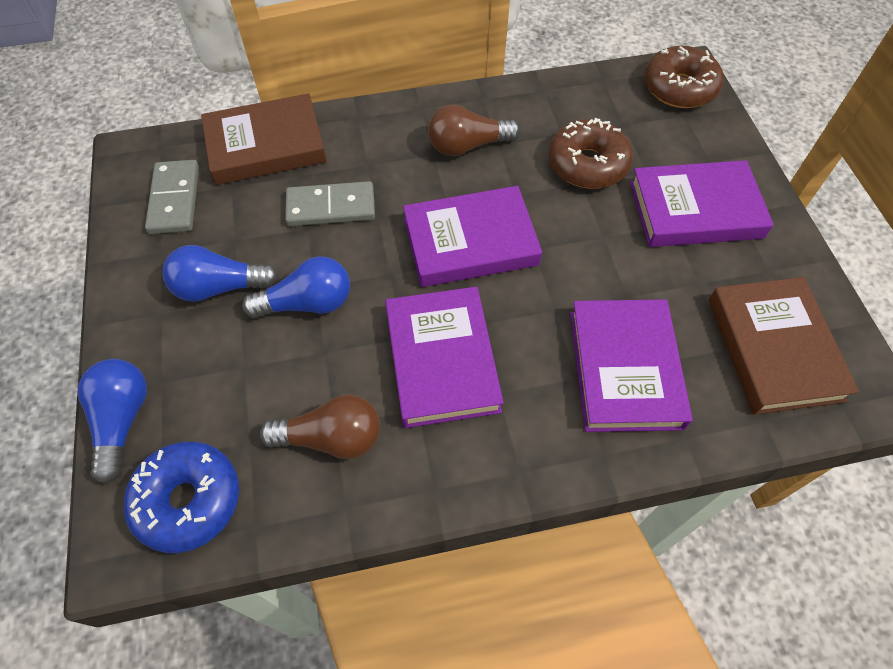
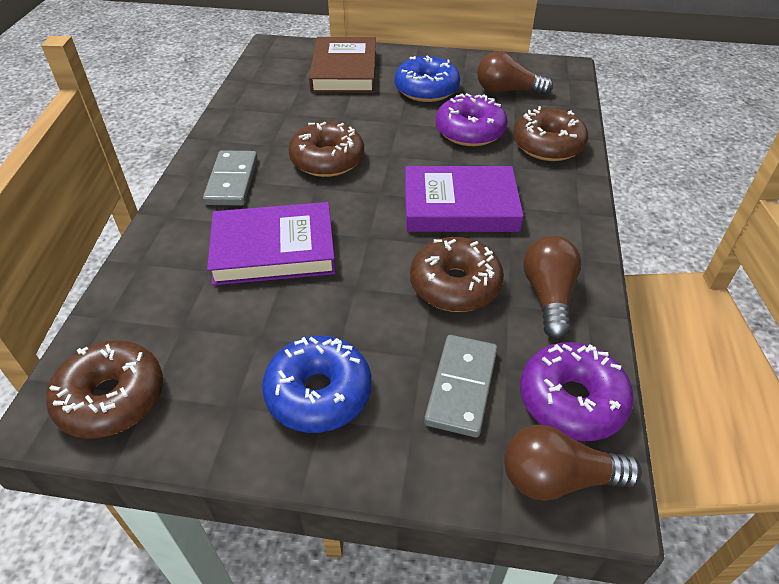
blue donut: [124,442,239,553] = 1 -> [262,336,371,433] [395,55,460,102] = 2
blue light bulb: [77,359,147,484] [163,245,279,302] [242,257,350,319] = 3 -> none = 0
brown book: [201,93,327,185] [709,277,859,415] = 2 -> [309,37,376,93] = 1
brown donut: [548,118,633,189] [644,46,724,108] = 2 -> [46,340,163,439] [288,121,364,177] [410,237,504,312] [513,106,588,161] = 4
brown light bulb: [259,394,380,459] [428,105,520,156] = 2 -> [477,51,553,95] [504,425,642,501] [523,236,581,339] = 3
purple book: [385,287,504,428] [403,186,542,287] [570,299,693,432] [630,160,774,247] = 4 -> [207,202,336,285] [405,166,524,232] = 2
purple donut: none = 0 -> [436,93,508,146] [520,342,634,441] = 2

